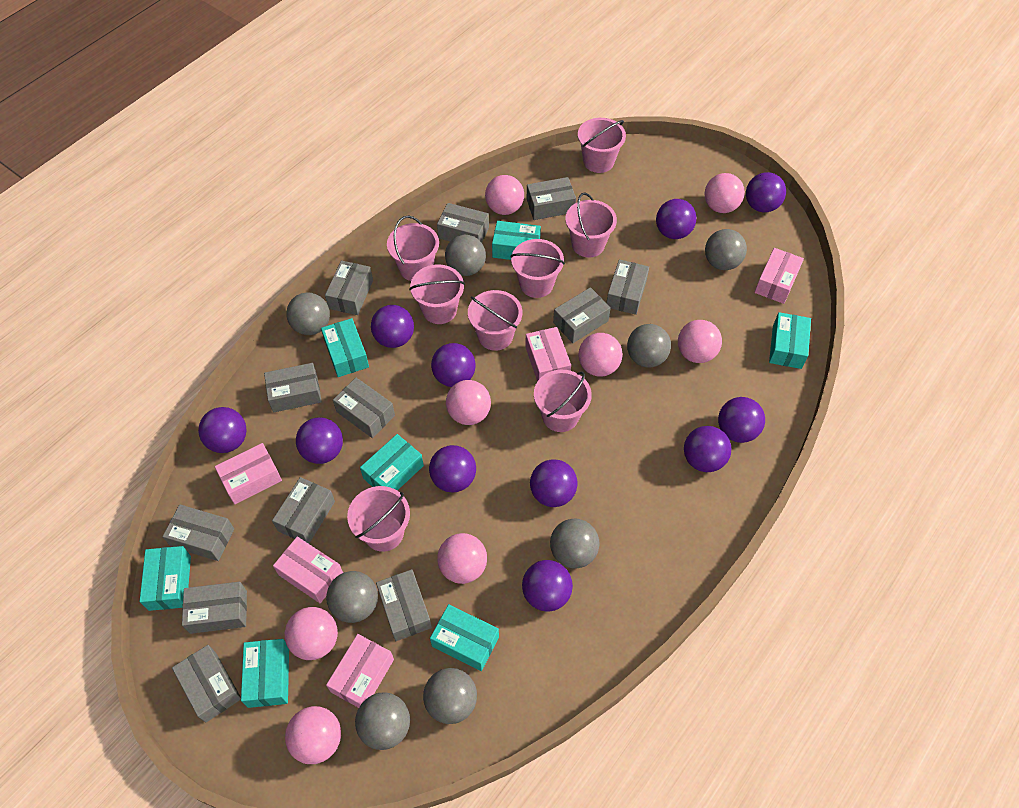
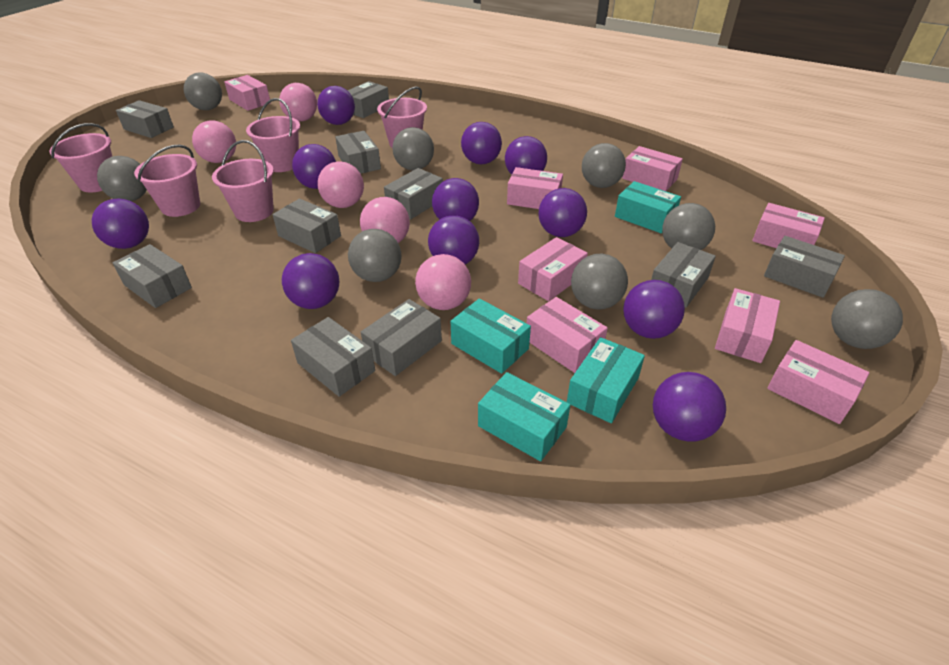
grey box: [162,505,234,561] [172,645,241,723] [182,582,247,634] [264,363,322,413] [272,477,335,544] [325,260,373,315] [333,378,395,438] [376,569,432,641] [437,203,489,243] [527,177,576,220] [553,287,611,343] [606,259,649,315] = 12 -> [113,244,192,308] [116,100,174,138] [273,198,341,253] [291,317,375,397] [335,131,381,174] [347,81,389,118] [361,299,442,376] [384,168,443,220] [651,242,716,308] [764,236,845,298] = 10
pink ball: [285,607,338,660] [285,706,341,764] [437,533,487,584] [446,380,491,425] [485,175,524,215] [578,333,623,376] [678,320,722,363] [705,173,745,213] = 8 -> [192,120,236,163] [279,83,317,121] [317,161,364,208] [360,197,410,243] [415,254,471,310] = 5
pink box: [215,443,282,504] [273,536,343,603] [326,634,394,708] [525,327,571,381] [755,248,804,304] = 5 -> [224,75,271,111] [507,167,563,209] [518,237,588,301] [527,297,608,373] [622,146,683,191] [715,288,780,363] [752,203,825,248] [767,340,869,424] = 8
pink bucket: [347,486,410,552] [387,216,439,281] [409,264,465,324] [468,290,522,351] [510,239,565,298] [534,370,592,432] [565,192,617,258] [578,118,626,173] = 8 -> [49,123,112,193] [134,145,200,217] [212,140,274,222] [246,98,300,172] [377,86,427,148] = 5
turquoise box: [139,546,191,611] [241,639,289,708] [321,318,369,377] [360,434,424,490] [430,604,499,671] [492,221,541,260] [769,312,811,369] = 7 -> [451,298,531,374] [478,372,570,461] [567,337,645,423] [615,181,681,233] = 4

